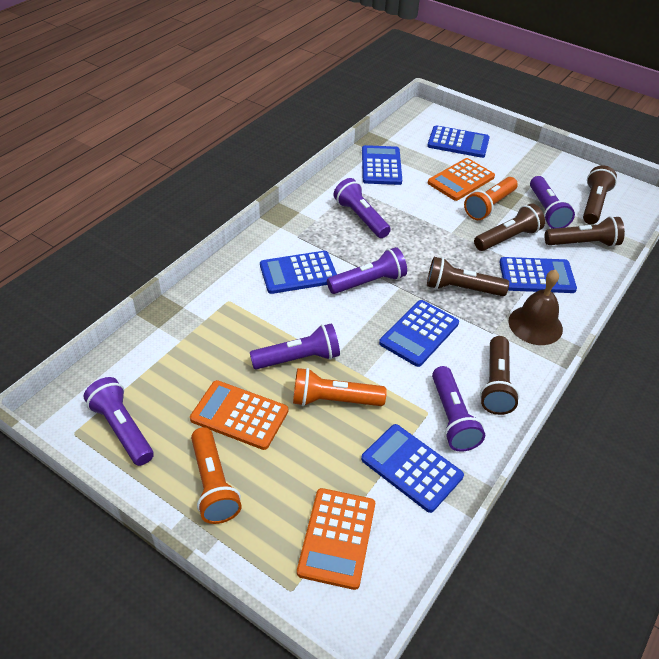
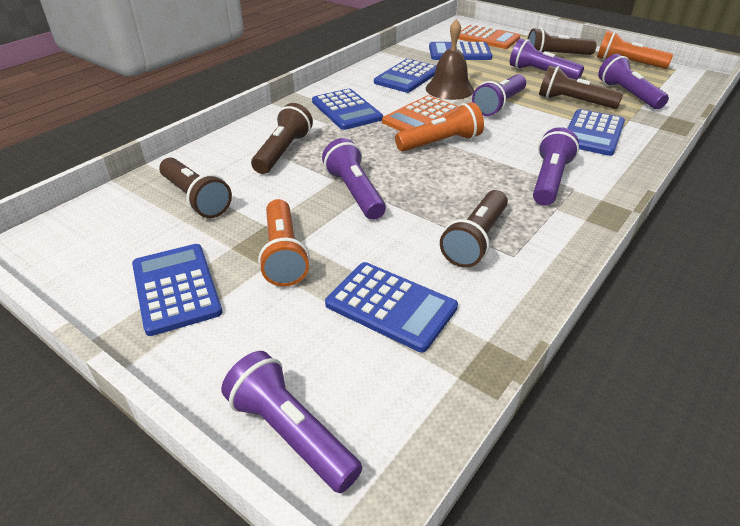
orange calculator: [190,380,288,450] [297,488,375,590] [428,158,495,201] = 3 -> [382,95,459,131] [458,25,520,49] = 2

